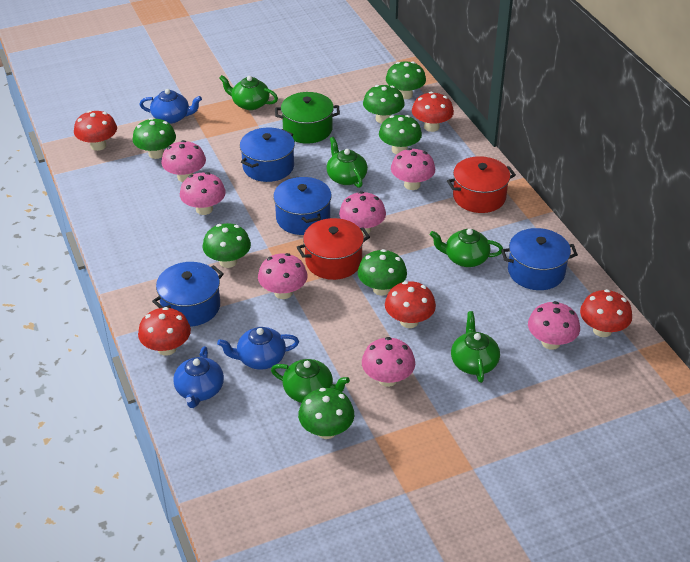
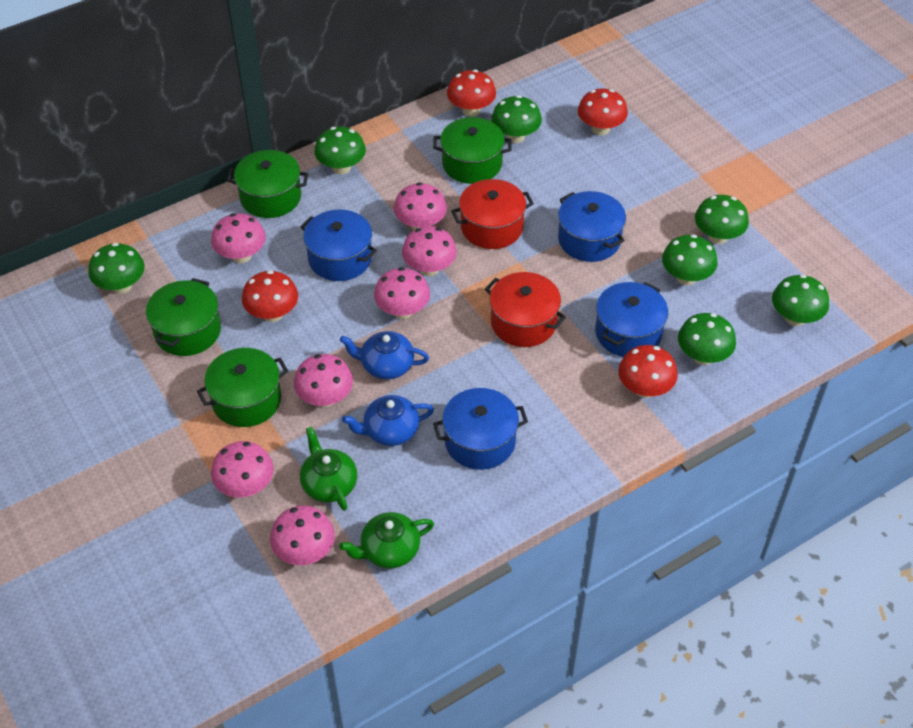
blue teapot: [139,89,202,124] [173,346,224,408] [217,327,299,370] = 3 -> [340,331,429,379] [342,395,434,446] = 2
green pot: [275,92,340,144] = 1 -> [146,278,221,356] [197,348,288,427] [227,150,309,218] [433,117,512,184] = 4
green teapot: [219,75,278,110] [271,359,350,403] [326,137,368,188] [430,229,503,267] [451,311,500,383] = 5 -> [300,427,357,511] [339,512,434,569] = 2
red mushroom: [74,110,117,151] [138,307,191,356] [385,281,436,328] [412,92,454,132] [580,289,632,337] = 5 -> [242,270,298,322] [447,70,496,117] [578,88,628,135] [618,345,678,398] = 4

